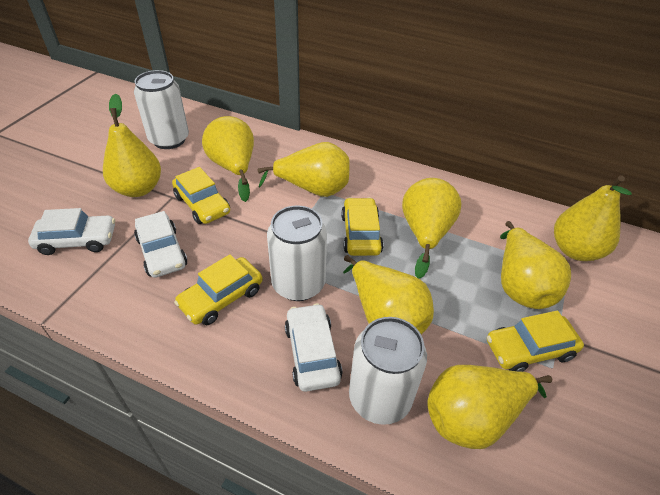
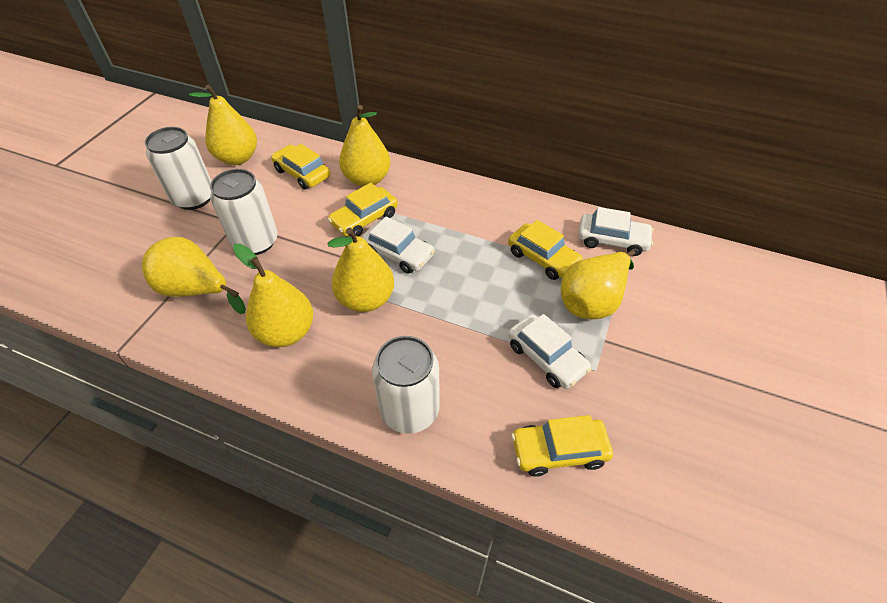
yellow pear: [103,94,161,197] [202,116,254,202] [257,142,350,197] [343,255,434,334] [402,178,461,279] [427,365,552,449] [500,221,571,309] [554,175,632,261] = 8 -> [142,237,246,314] [189,85,257,165] [233,244,313,347] [327,228,394,312] [339,105,390,187] [561,250,635,319] = 6

